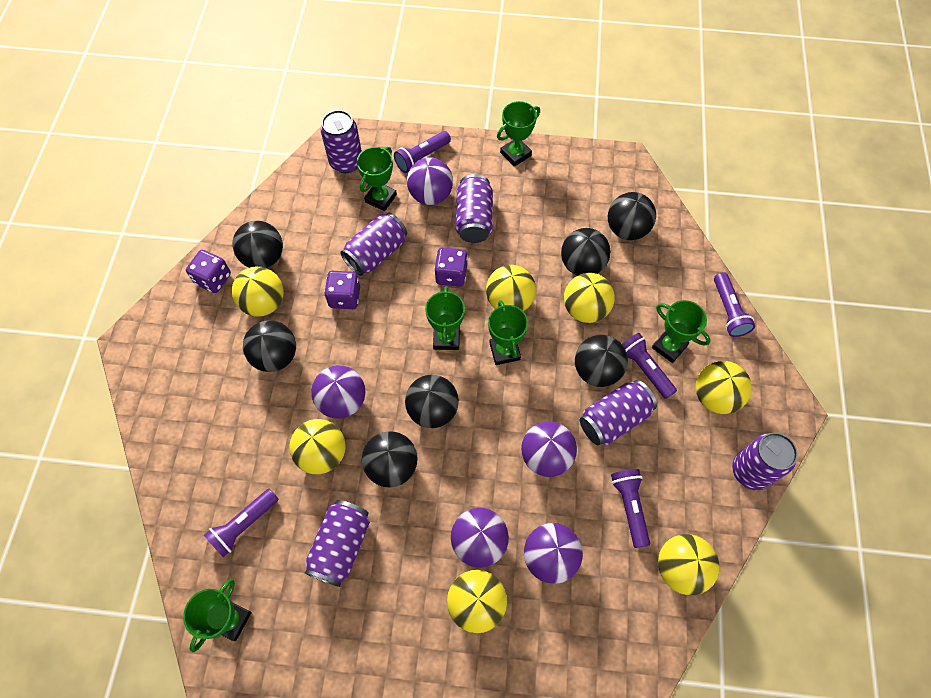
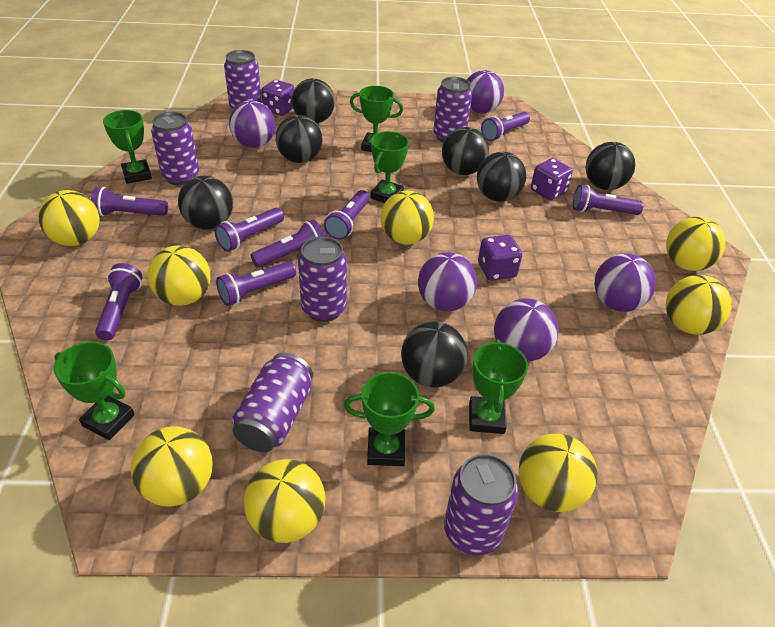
purple flashlight: [204,489,278,557] [394,131,451,173] [611,469,650,548] [622,333,677,399] [714,272,755,337] = 5 -> [91,187,168,216] [95,263,143,340] [215,208,284,252] [216,261,296,306] [251,219,325,268] [324,190,370,240] [481,112,530,141] [573,185,643,215] = 8
yellow ball: [232,267,284,317] [289,419,346,474] [447,570,507,633] [486,265,536,311] [564,273,615,323] [658,534,719,595] [695,361,752,414] = 7 -> [38,190,100,246] [131,426,213,507] [147,246,211,306] [244,459,326,543] [381,191,434,245] [519,434,597,512] [666,216,726,271] [666,275,731,335] = 8

